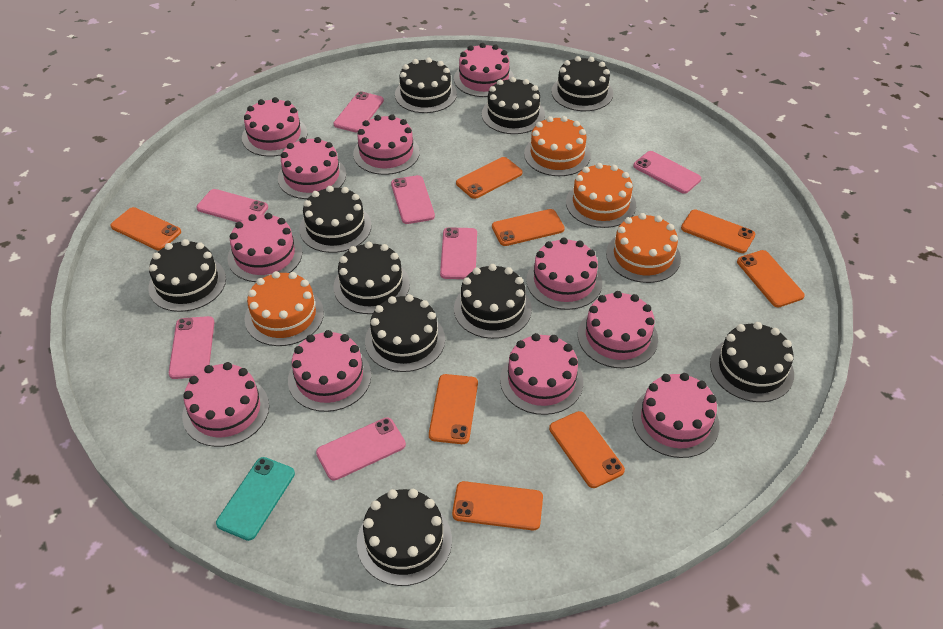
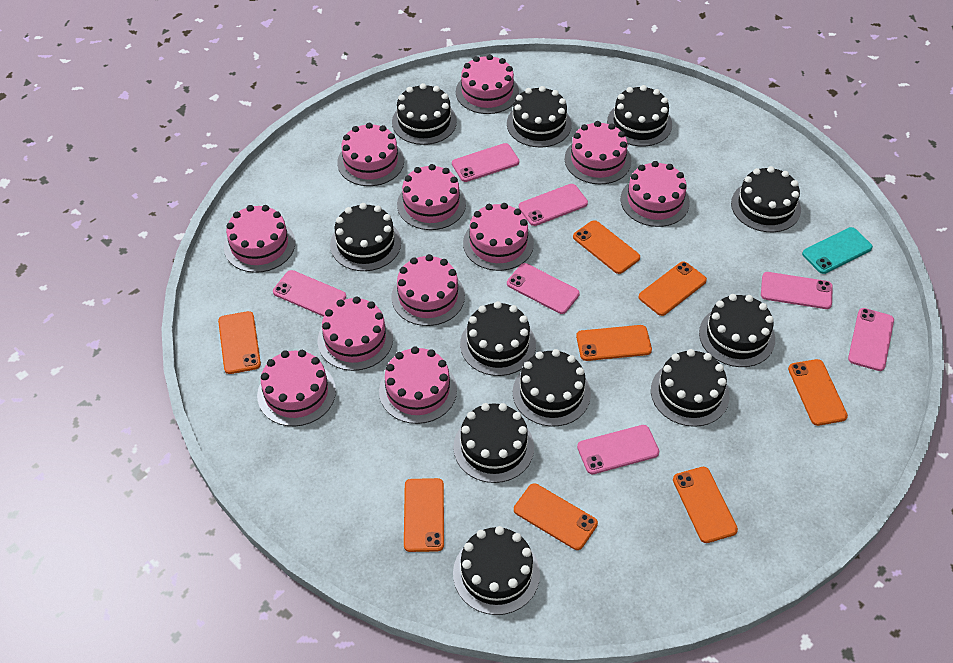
black cake: [148,239,226,312] [299,186,372,253] [333,242,410,314] [357,489,452,586] [365,294,445,372] [395,58,457,113] [454,264,532,339] [482,77,545,134] [551,56,613,111] [710,322,794,402] = 10 -> [330,203,401,271] [392,83,457,145] [453,403,534,483] [453,526,540,615] [460,301,536,376] [507,86,572,148] [513,349,591,426] [607,85,672,146] [651,349,729,427] [699,294,775,367] [731,166,801,232] = 11
orange cake: [245,271,324,346] [524,116,591,176] [566,163,636,228] [606,213,681,283] = 4 -> none = 0

